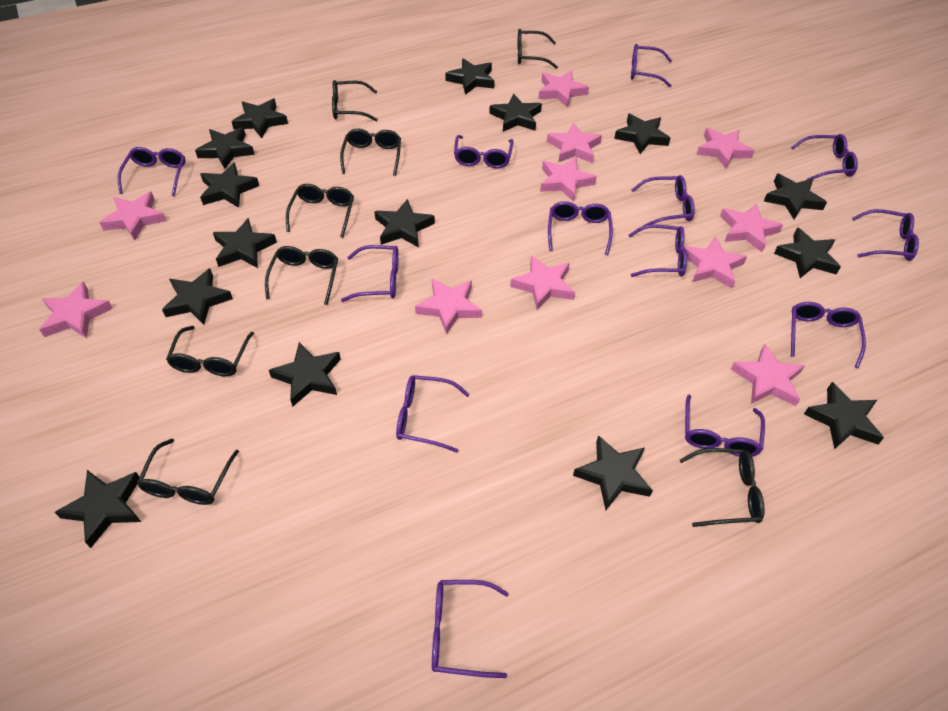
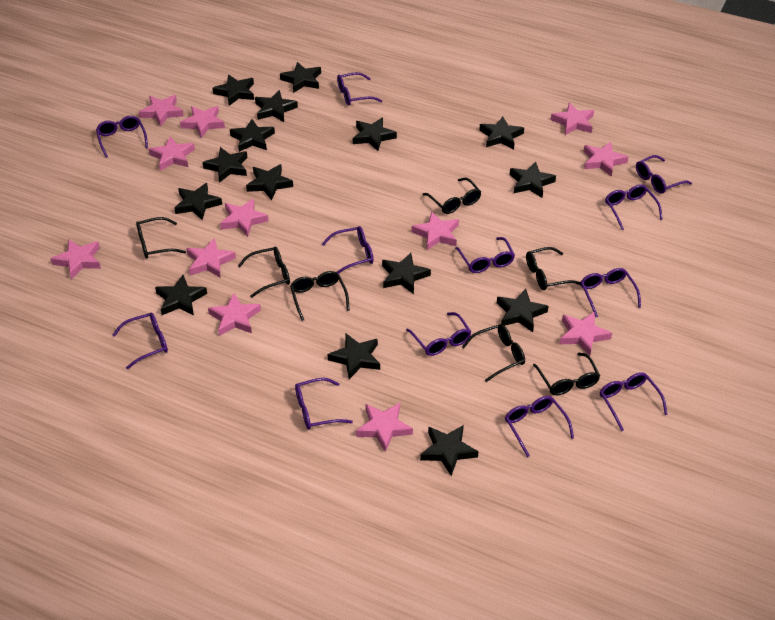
black glasses: [137,438,239,505] [166,326,254,376] [265,246,338,305] [286,184,354,238] [332,80,378,122] [340,128,401,176] [517,29,558,69] [680,448,765,527] = 8 -> [136,217,186,259] [238,247,290,298] [290,271,350,321] [423,178,481,214] [462,324,525,382] [526,247,581,290] [533,353,600,395] = 7
pink star: [39,282,113,339] [99,192,166,241] [415,278,482,334] [510,255,575,310] [538,71,589,108] [540,157,597,202] [547,123,602,163] [684,236,747,289] [696,128,755,169] [720,203,783,252] [731,344,805,406] = 11 -> [51,239,101,279] [139,95,184,127] [149,136,195,171] [180,106,225,138] [186,238,236,278] [208,293,261,336] [220,199,269,237] [356,403,413,452] [411,211,459,250] [551,103,594,135] [559,312,612,356] [583,142,628,177] = 12
purple glasses: [117,147,186,196] [341,245,399,302] [396,375,469,453] [432,580,509,678] [454,135,514,168] [548,201,613,255] [628,224,687,277] [631,44,672,87] [631,175,695,226] [685,395,765,457] [791,134,858,180] [791,302,866,368] [852,209,919,261] = 13 -> [96,116,148,158] [113,312,168,369] [295,378,353,430] [322,226,374,274] [337,72,382,106] [406,312,472,356] [455,237,515,273] [505,396,574,457] [580,268,641,317] [600,372,668,431] [605,184,663,230] [636,155,692,193] = 12

